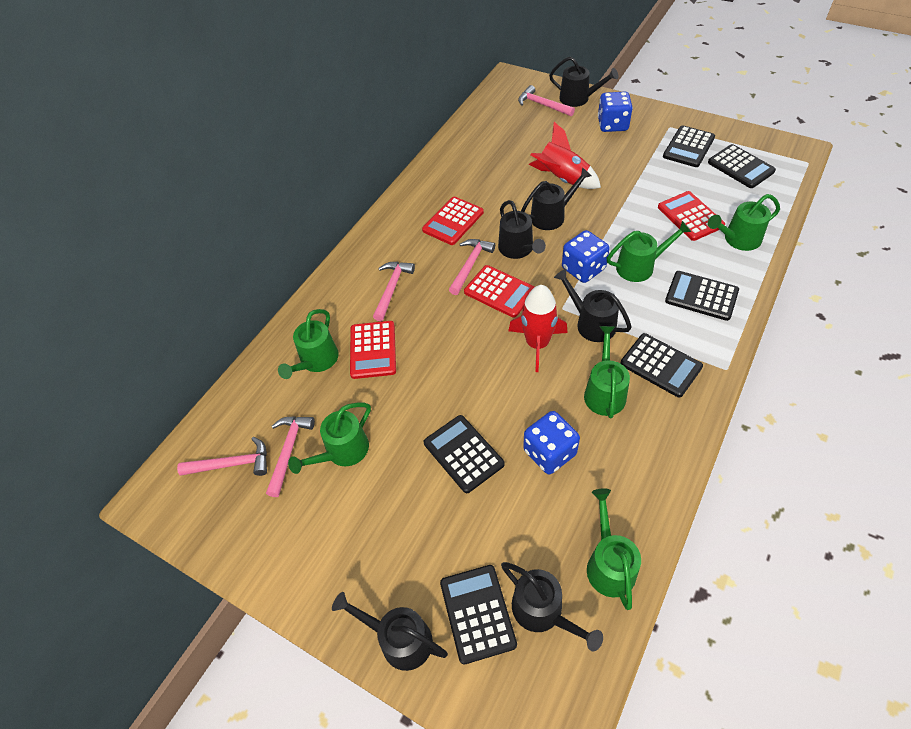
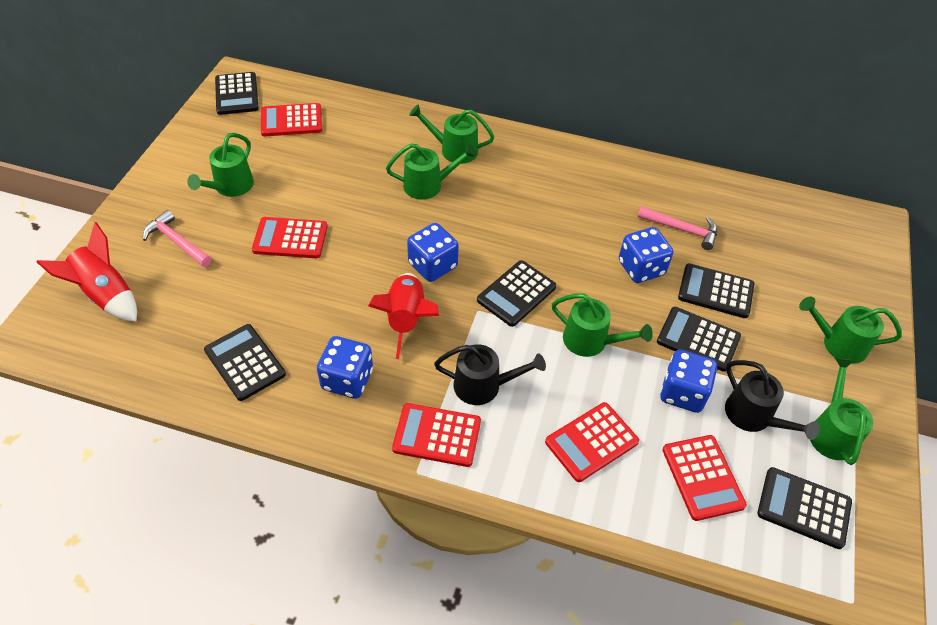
black watering can: [332,592,448,671] [498,200,546,259] [501,562,603,651] [521,167,592,230] [549,57,619,107] [554,269,632,342] = 6 -> [434,344,546,405] [725,360,820,440] = 2
blue dice: [523,411,580,475] [562,230,610,283] [598,92,633,132] = 3 -> [317,336,373,399] [407,223,459,282] [619,227,673,283] [660,349,717,413] = 4
pink hammer: [177,437,267,476] [266,416,315,497] [373,262,415,321] [449,239,495,295] [518,85,575,116] = 5 -> [143,210,212,267] [638,206,717,250] = 2
red calculator: [350,321,396,379] [422,197,484,245] [464,265,535,318] [658,191,725,241] = 4 -> [252,217,327,258] [261,103,322,136] [392,403,481,467] [545,402,639,482] [662,435,747,521] = 5

